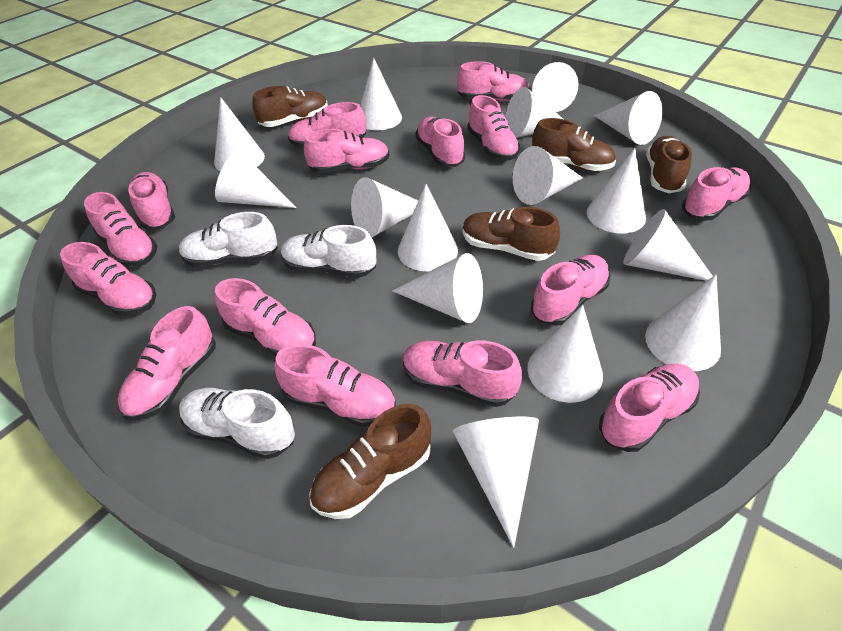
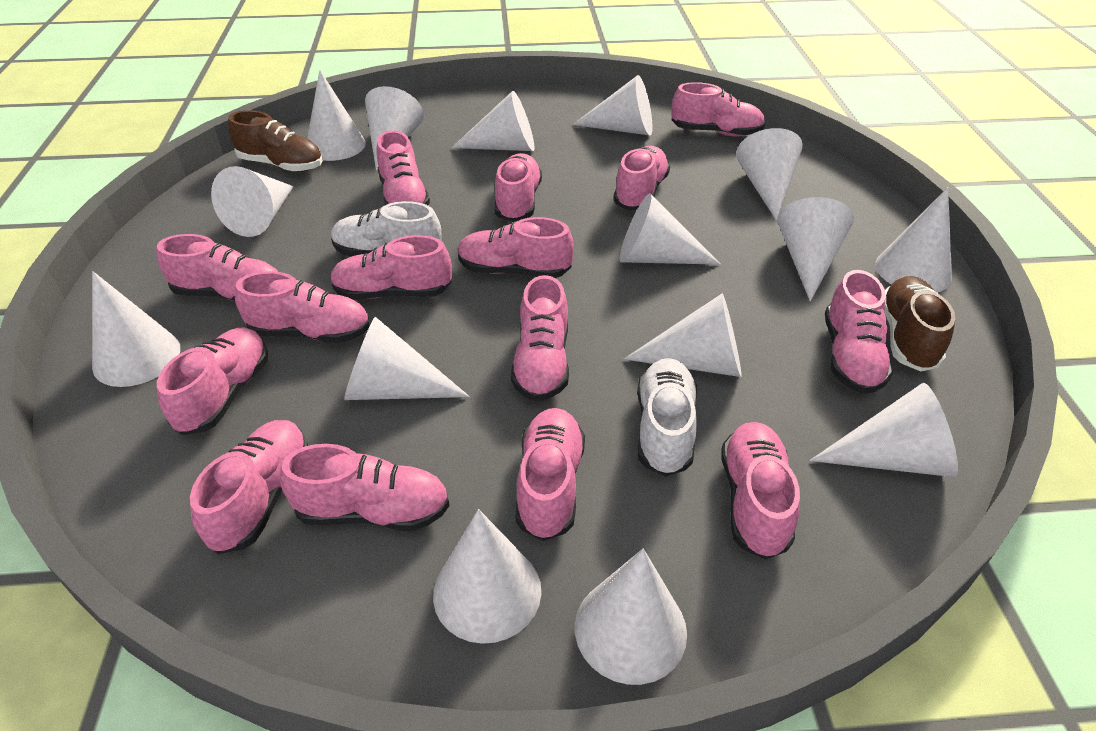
brown shoe: [252,86,328,127] [309,404,431,519] [463,207,560,261] [532,118,616,171] [646,136,692,193] = 5 -> [228,110,323,172] [884,276,955,371] = 2
white shoe: [179,212,278,267] [179,388,295,459] [281,225,376,278] = 3 -> [331,201,442,256] [637,358,697,477] = 2

